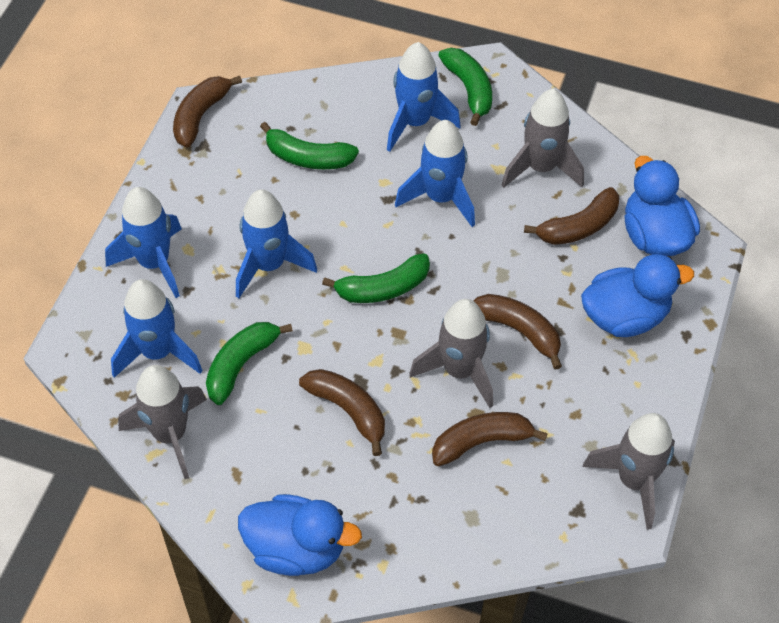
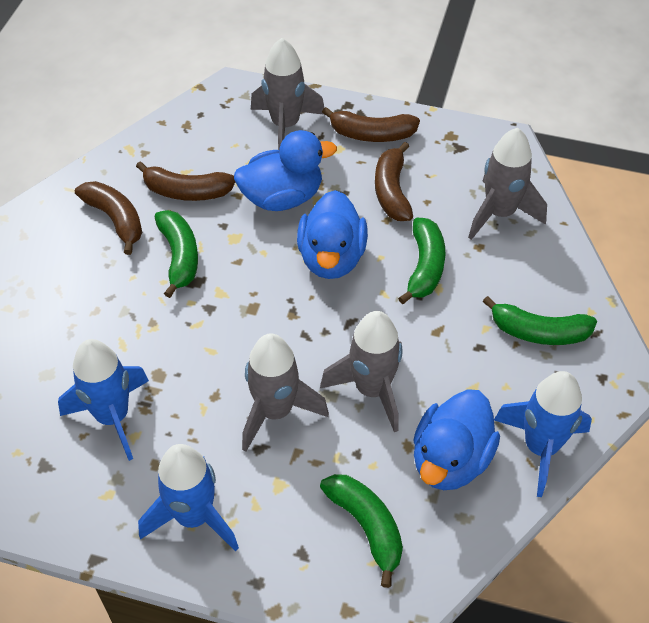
blue rocket: [105,187,182,298] [111,279,203,378] [236,189,317,298] [387,42,461,152] [395,120,475,227] = 5 -> [58,339,149,461] [138,444,239,552] [494,371,592,497] = 3
brown banana: [173,76,242,148] [299,369,385,456] [432,412,548,466] [473,294,562,370] [524,187,619,245] = 5 -> [75,181,142,255] [136,161,235,201] [322,107,420,142] [375,142,413,221] = 4

